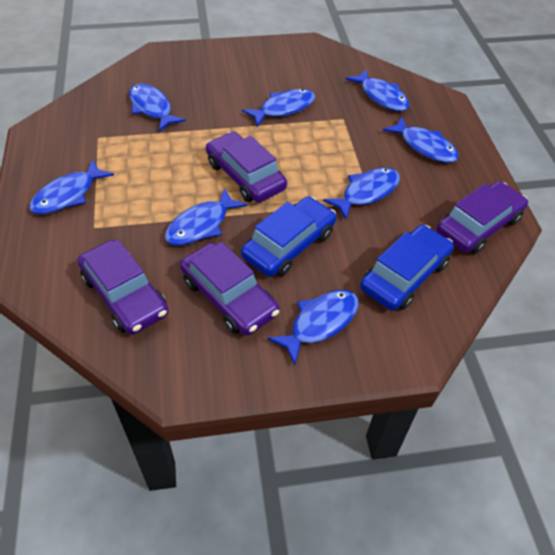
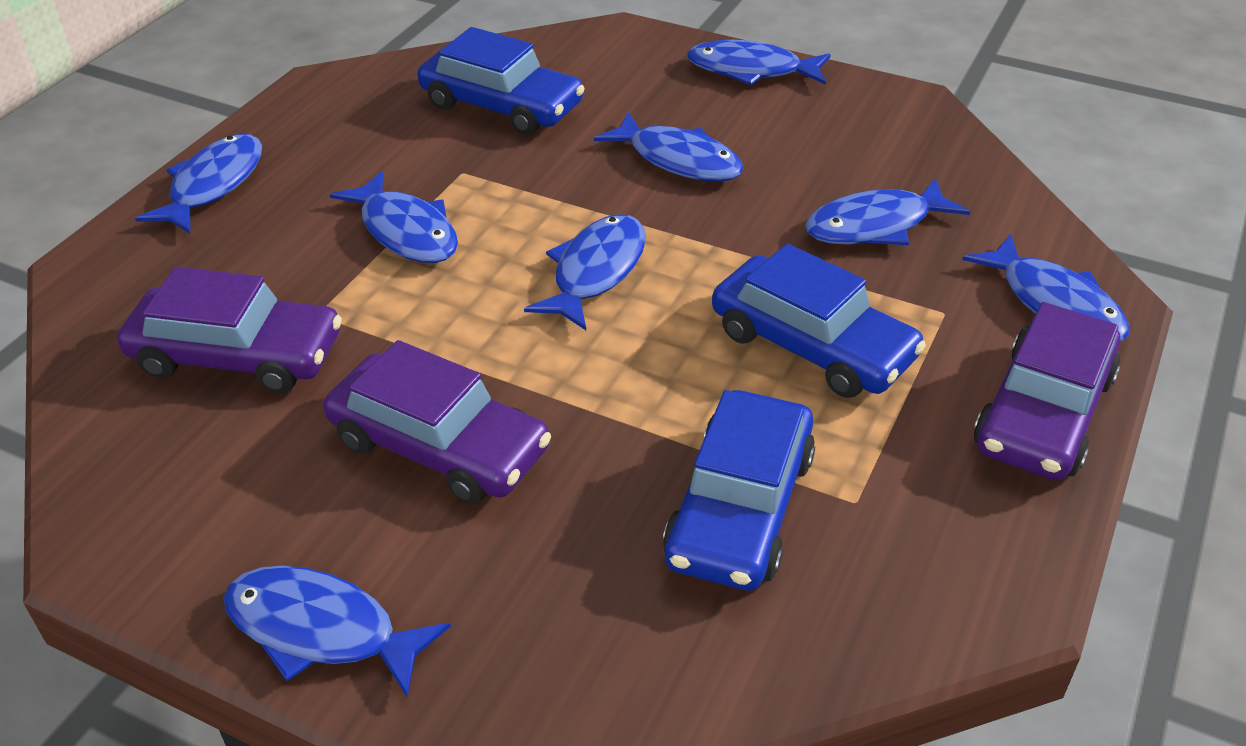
blue car: [241,196,336,277] [360,225,454,311] = 2 -> [417,27,585,135] [663,390,815,591] [712,244,926,398] = 3
purple car: [78,240,168,335] [180,242,279,336] [206,132,287,203] [437,181,528,254] = 4 -> [117,267,342,393] [323,340,551,504] [974,302,1121,480] = 3

